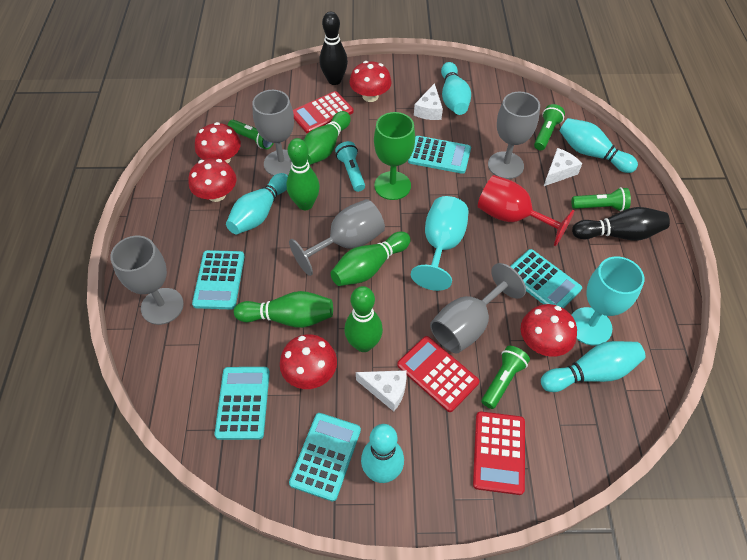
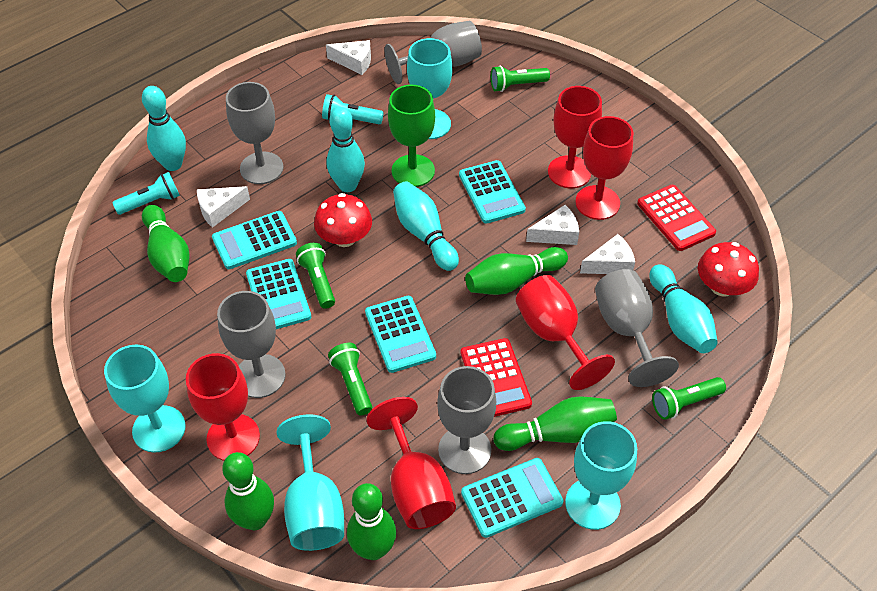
black bowling pin: [319,12,348,85] [572,207,670,241] = 2 -> none = 0
red calculator: [293,91,354,134] [397,336,479,412] [473,411,525,495] = 3 -> [460,338,532,417] [637,185,716,251] = 2
red goblet: [478,175,575,246] = 1 -> [186,353,260,461] [366,397,456,529] [516,275,615,390] [548,86,602,188] [575,116,634,220] = 5
red mushroom: [188,158,237,202] [195,122,241,163] [280,334,337,389] [350,61,391,102] [521,304,577,357] = 5 -> [314,193,372,247] [698,242,759,297] = 2
turquoise bowling pin: [226,173,288,234] [361,424,404,483] [441,62,471,115] [541,341,646,392] [559,118,638,173] = 5 -> [142,86,186,171] [327,107,365,192] [393,182,459,271] [649,264,718,353] = 4
turquoise flashlight: [335,141,365,192] = 1 -> [112,172,180,215] [322,94,383,124] = 2
turquoise goblet: [411,196,469,291] [572,257,644,345] = 2 -> [104,345,186,453] [277,414,344,551] [407,38,452,139] [565,421,637,530] = 4
white cheese: [356,370,407,411] [414,83,443,120] [544,148,582,186] = 3 -> [197,186,250,228] [326,40,371,75] [526,205,579,245] [580,234,635,274] = 4

